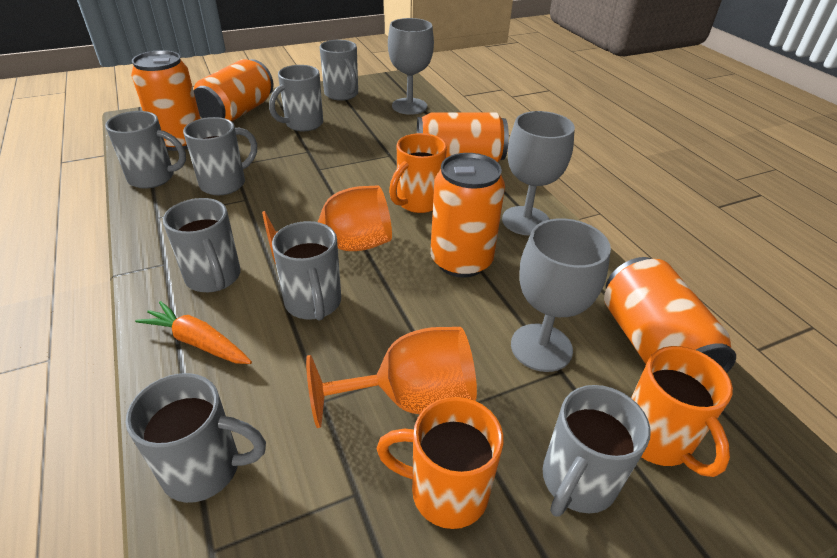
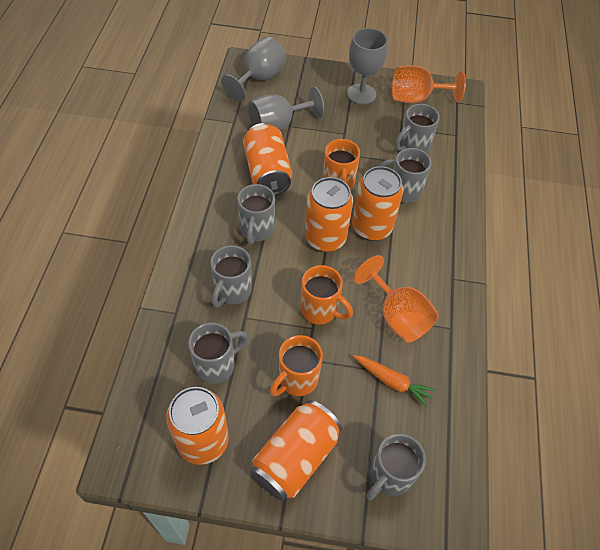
grey mug: [105,111,186,188] [126,373,266,503] [163,198,241,292] [183,117,257,195] [269,65,323,131] [272,221,341,320] [320,39,358,101] [543,385,651,517] = 8 -> [188,323,249,384] [210,245,252,307] [237,184,275,245] [367,434,426,500] [379,148,431,203] [395,104,440,154] = 6

